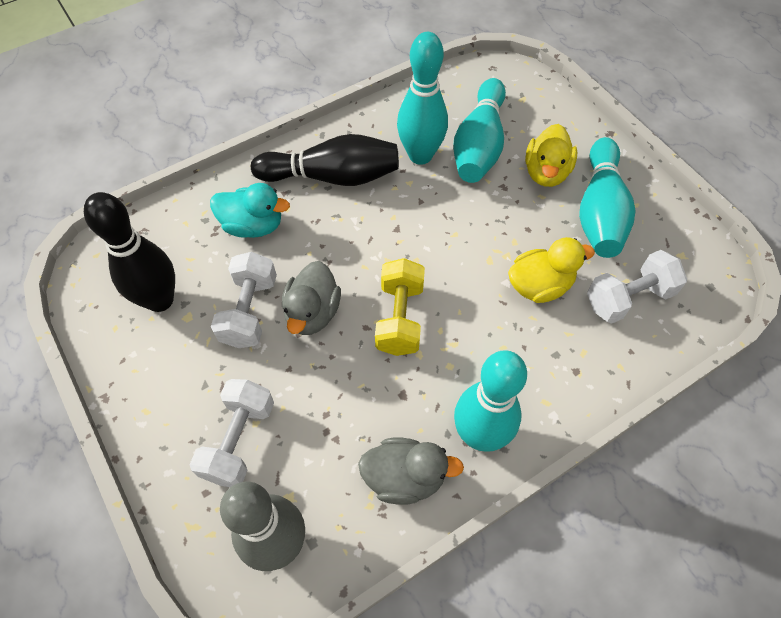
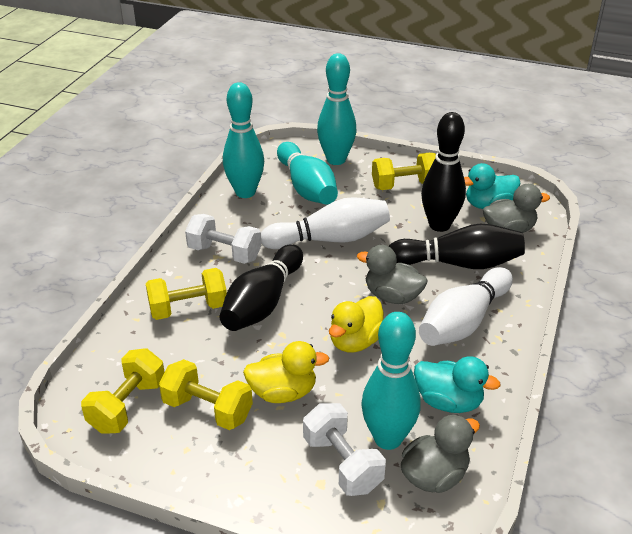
black bowling pin: [84,192,175,312] [251,134,399,186] = 2 -> [220,244,303,331] [388,224,525,269] [421,112,466,232] = 3
grey bowling pin: [220,482,305,571] = 1 -> none = 0
grey duck: [282,261,341,335] [358,438,464,505] = 2 -> [357,245,428,304] [401,415,480,493] [483,184,550,233] = 3
turquoise duck: [210,183,290,238] = 1 -> [414,356,501,413] [464,163,521,209] = 2
white bowling pin: none = 0 -> [261,197,390,249] [419,267,513,346] = 2
white dumbbell: [189,379,274,487] [211,252,277,348] [587,250,687,324] = 3 -> [185,214,261,264] [303,403,386,496] = 2
yellow dumbbell: [375,258,425,356] = 1 -> [81,348,165,434] [146,268,227,320] [159,359,253,430] [372,153,436,190] = 4

